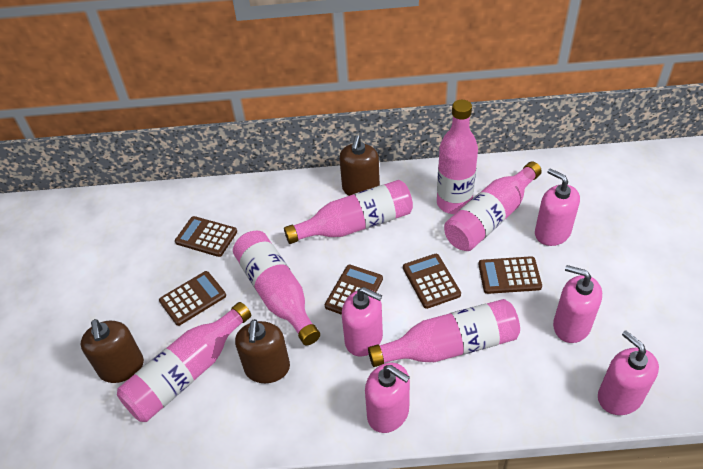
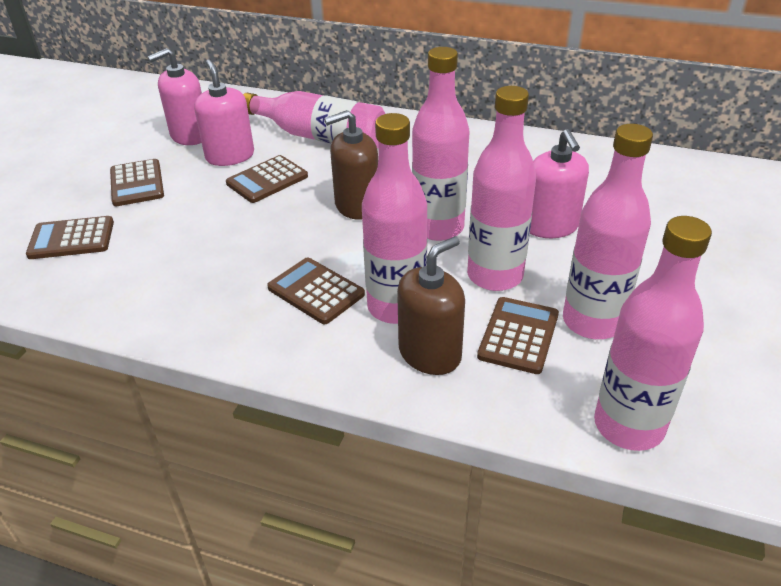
brown soap dispenser: [81,319,144,383] [235,319,290,383] [339,135,380,196] = 3 -> [324,110,378,220] [397,236,465,375] = 2
pink soap dispenser: [342,287,383,356] [365,363,410,433] [535,168,580,246] [553,265,602,343] [598,331,659,415] = 5 -> [148,48,202,145] [194,59,254,166] [530,129,589,238] = 3

